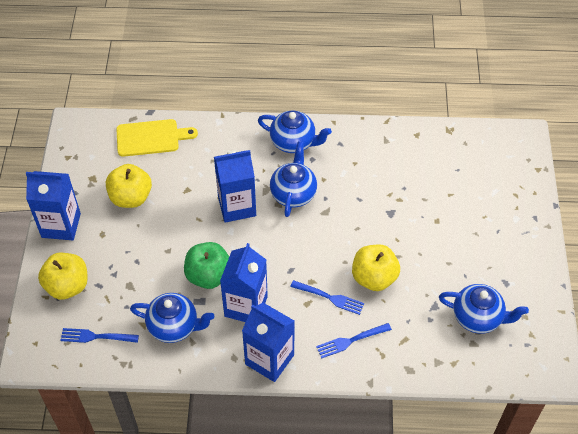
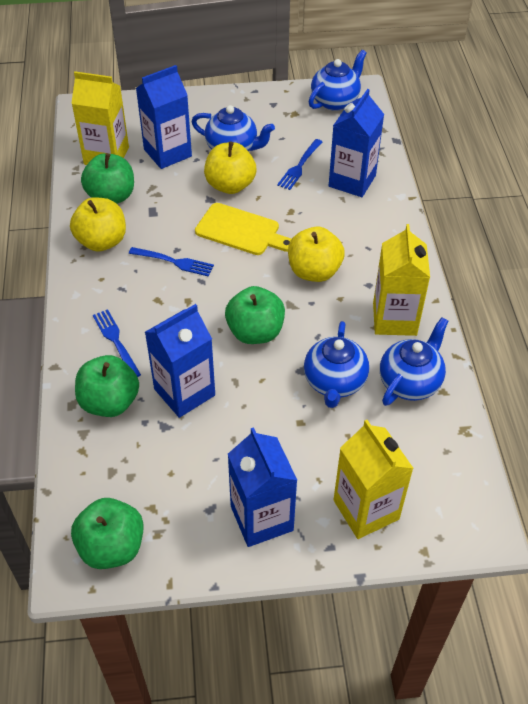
green apple: [184,242,229,289] = 1 -> [71,498,144,569] [75,355,139,417] [81,153,134,204] [225,286,285,344] = 4
yellow carton: none = 0 -> [71,71,129,165] [334,420,414,539] [373,224,430,336] = 3

